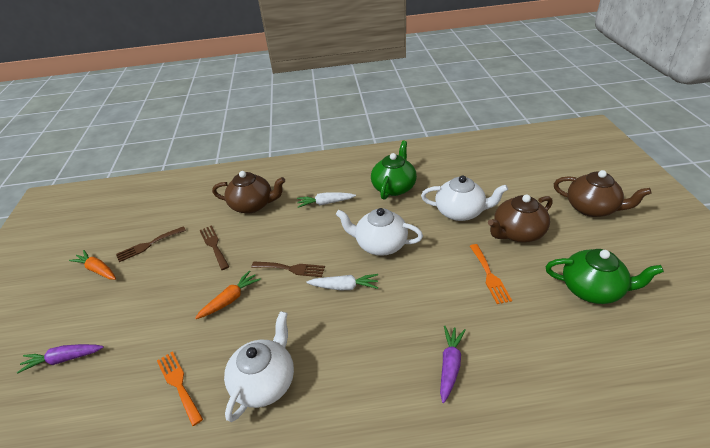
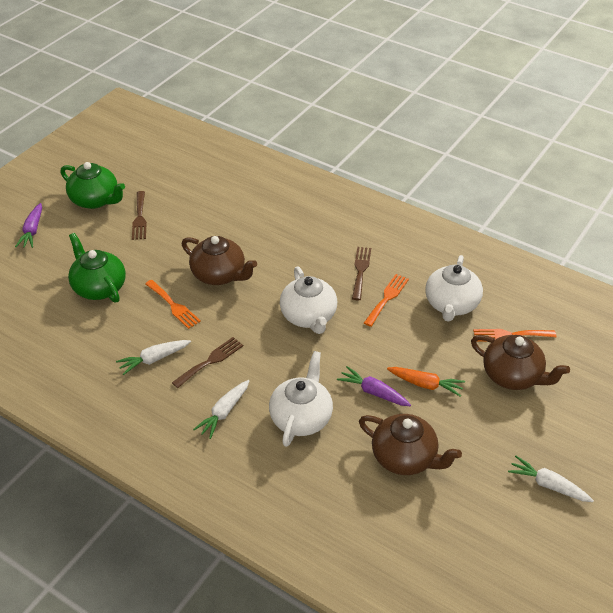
orange carrot: [69,250,116,280] [195,270,261,319] = 2 -> [387,367,465,397] = 1
orange fork: [157,351,203,426] [470,244,512,304] = 2 -> [145,280,201,329] [364,274,409,327] [473,329,556,342] = 3
white carrot: [297,192,356,208] [306,274,378,291] = 2 -> [116,340,191,375] [193,380,249,439] [508,456,594,502] = 3

